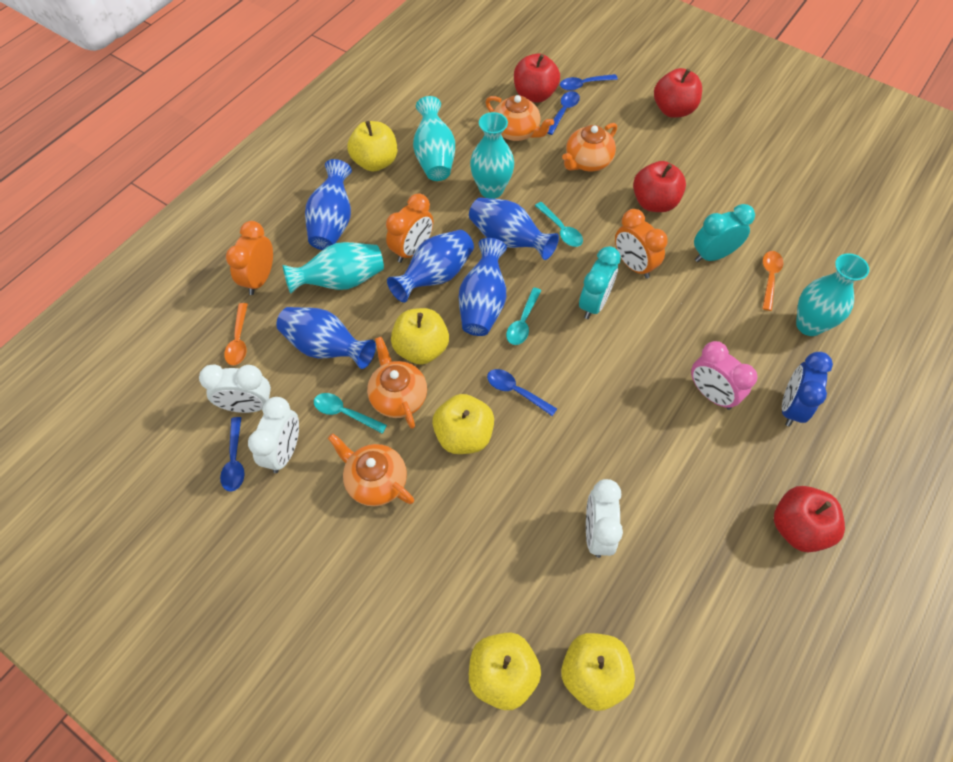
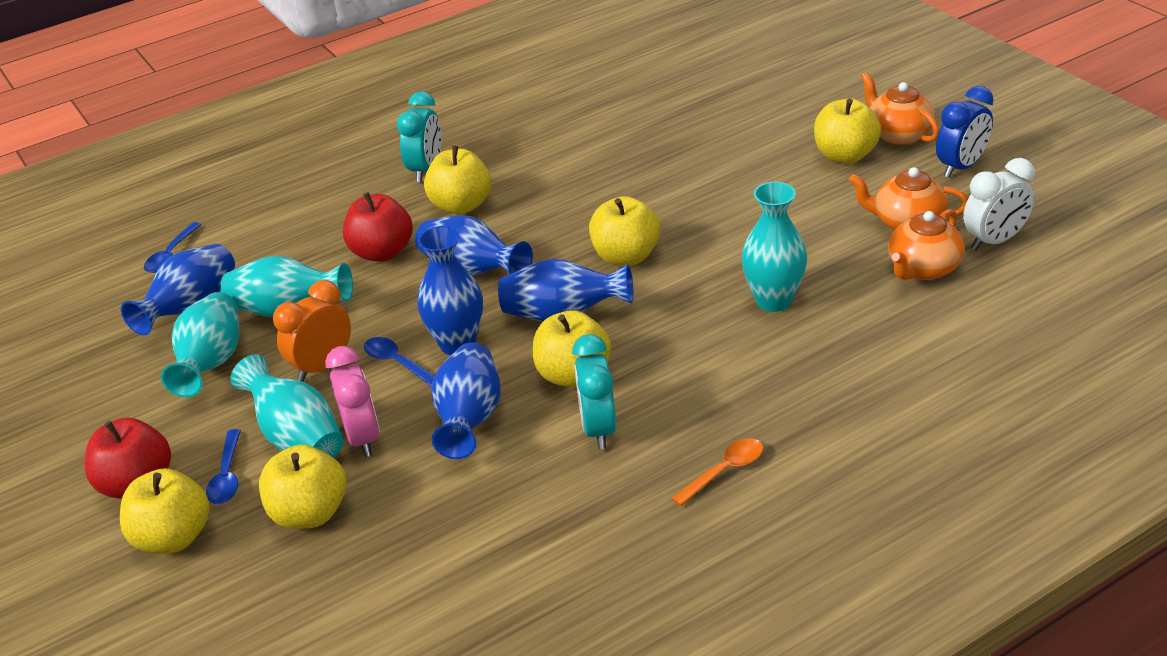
blue spoon: [220,417,245,492] [487,369,557,416] [547,91,580,135] [560,74,618,91] = 4 -> [144,222,201,273] [206,429,241,504] [364,337,435,387] = 3
orange clock: [226,221,273,295] [386,194,433,263] [615,209,668,279] = 3 -> [273,280,351,382] = 1
orange spoon: [224,303,248,365] [762,251,783,311] = 2 -> [671,438,763,506] = 1
orange teapot: [328,433,414,506] [367,337,427,429] [485,95,554,141] [562,123,617,171] = 4 -> [849,167,968,230] [861,72,939,145] [888,209,965,280] = 3
red apple: [514,53,560,103] [633,161,686,212] [654,68,702,118] [774,486,845,552] = 4 -> [85,418,171,499] [343,192,413,262] = 2
turquoise spoon: [314,393,387,434] [506,287,541,345] [535,202,583,247] = 3 -> none = 0
white clock: [199,364,271,413] [248,397,299,473] [586,479,623,558] = 3 -> [963,158,1035,250] = 1
yellow apple: [347,121,397,172] [391,308,449,365] [432,394,494,454] [469,633,541,710] [561,633,635,711] = 5 -> [120,468,210,553] [259,444,346,529] [424,146,491,214] [533,310,611,387] [589,196,660,266] [814,98,881,164] = 6

